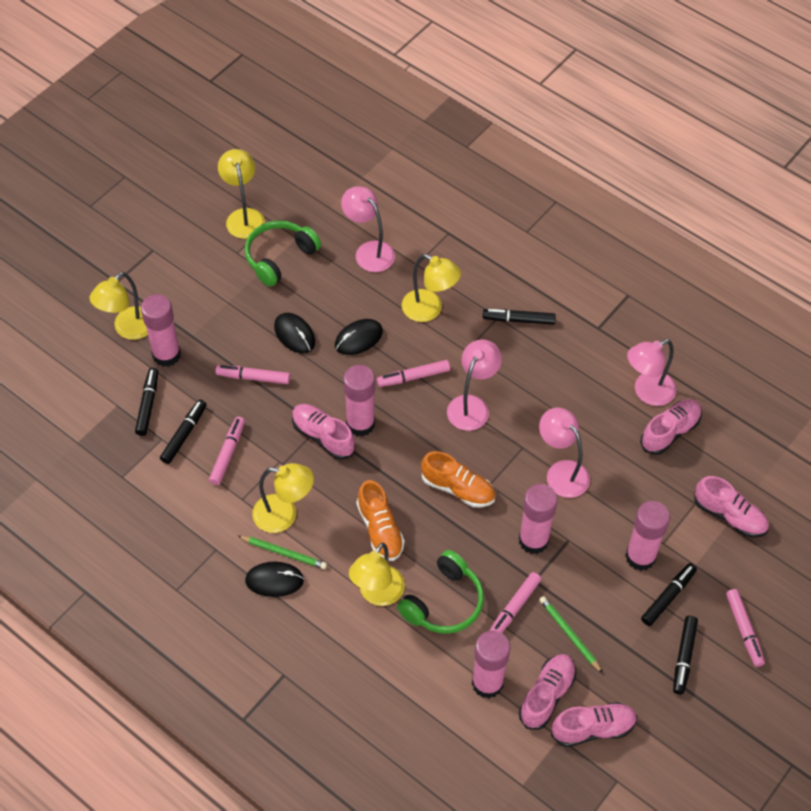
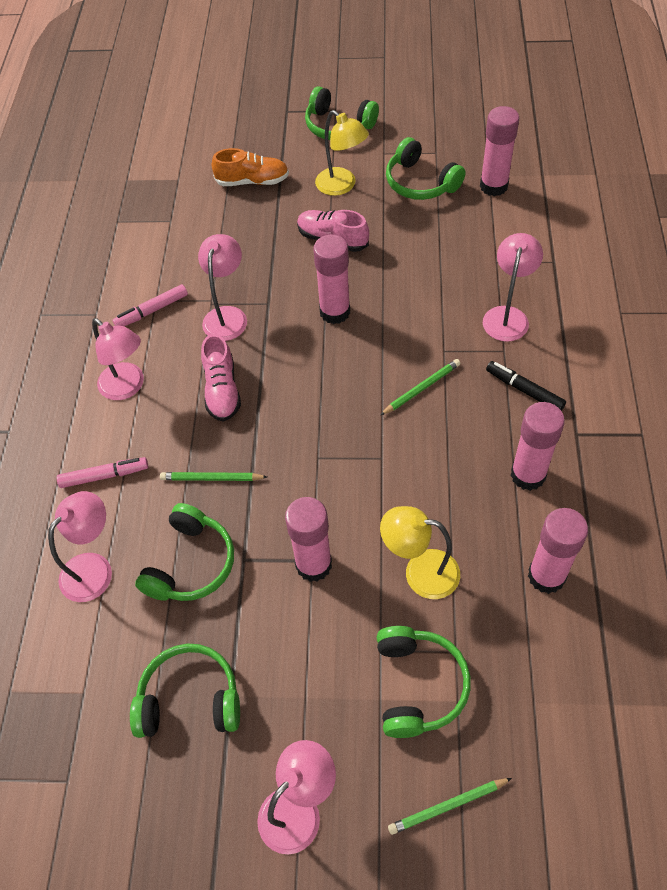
black marker: [135,368,159,436] [160,399,207,464] [483,309,556,325] [641,563,697,626] [673,616,698,695] = 5 -> [486,361,566,411] = 1
black mouse: [245,562,304,597] [274,313,315,354] [335,319,383,355] = 3 -> none = 0
green headphones: [245,220,321,287] [397,550,484,634] = 2 -> [130,643,240,738] [135,503,234,601] [305,86,379,140] [377,626,471,738] [386,137,466,200] = 5
green pencil: [238,536,327,569] [539,596,603,673] = 2 -> [160,472,267,481] [380,359,460,415] [388,778,512,835] = 3
orange shoe: [356,480,405,561] [421,451,495,507] = 2 -> [212,148,289,186] = 1
pink lamp: [341,186,395,272] [447,339,502,431] [539,408,590,498] [627,339,677,406] = 4 -> [48,491,112,602] [92,318,144,400] [198,234,247,341] [257,740,336,855] [483,233,543,342] = 5
pink marker: [209,417,245,485] [215,365,290,384] [377,360,450,387] [489,572,541,633] [726,589,765,667] = 5 -> [57,457,148,488] [113,284,188,326] = 2
pink shoe: [292,404,356,460] [519,654,576,730] [551,702,637,747] [640,399,702,455] [694,476,769,538] = 5 -> [201,334,241,422] [297,210,369,252] = 2
yellow lamp: [90,272,148,340] [218,149,265,239] [252,463,314,533] [349,543,405,606] [402,254,461,322] = 5 -> [315,110,369,196] [380,506,460,599] = 2

